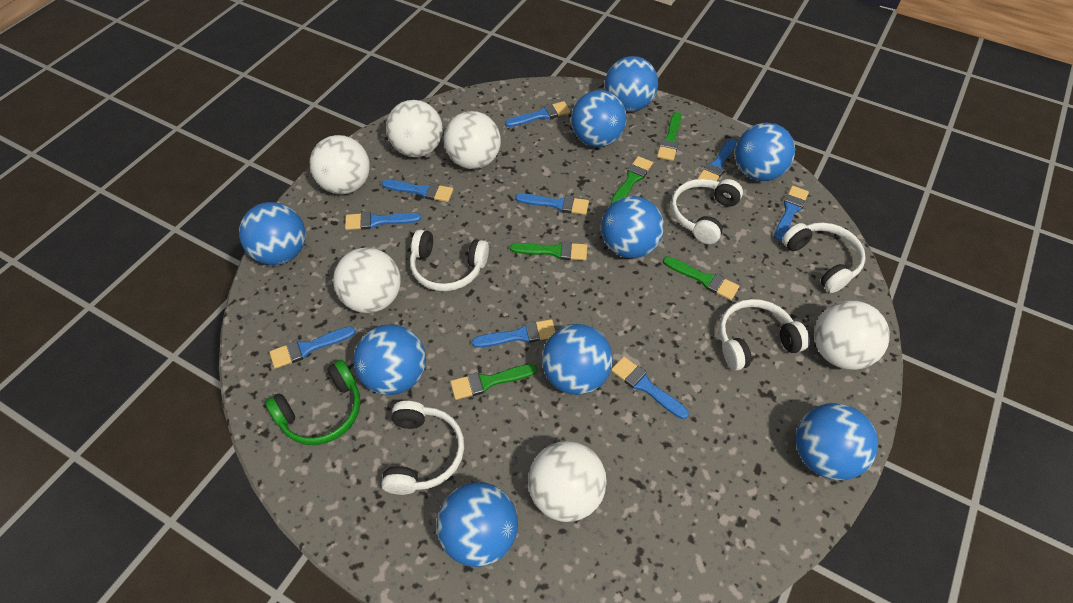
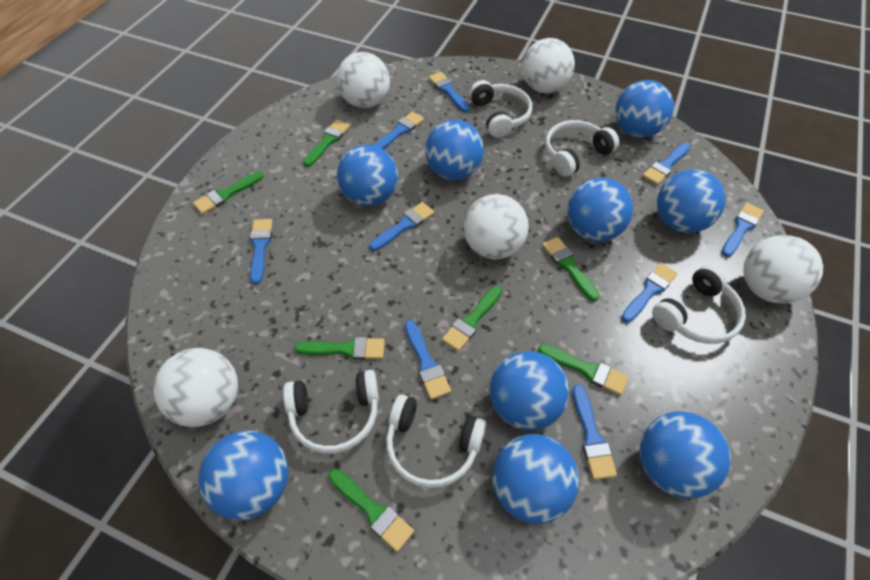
green brush: [450,364,537,400] [510,242,587,261] [611,156,653,205] [657,112,681,161] [663,256,739,300] = 5 -> [193,171,264,214] [294,337,385,360] [303,120,350,167] [328,469,414,552] [442,286,502,351] [538,344,629,395] [542,237,600,301] = 7
green headphones: [265,359,361,445] = 1 -> none = 0
white ball: [310,135,370,194] [333,248,401,313] [386,100,443,157] [444,111,501,169] [528,441,607,522] [814,301,890,370] = 6 -> [153,348,238,427] [337,52,390,108] [463,194,529,259] [522,38,575,93] [743,235,823,304] = 5

